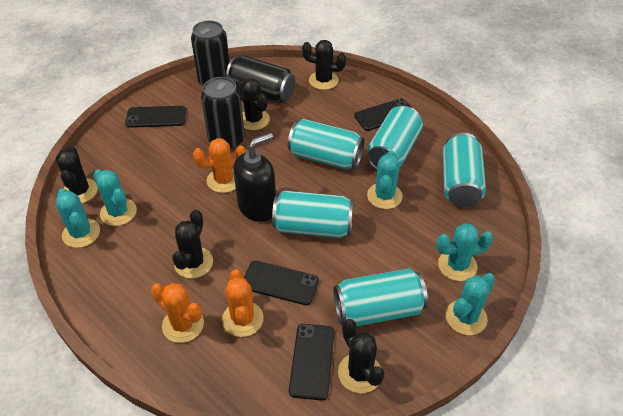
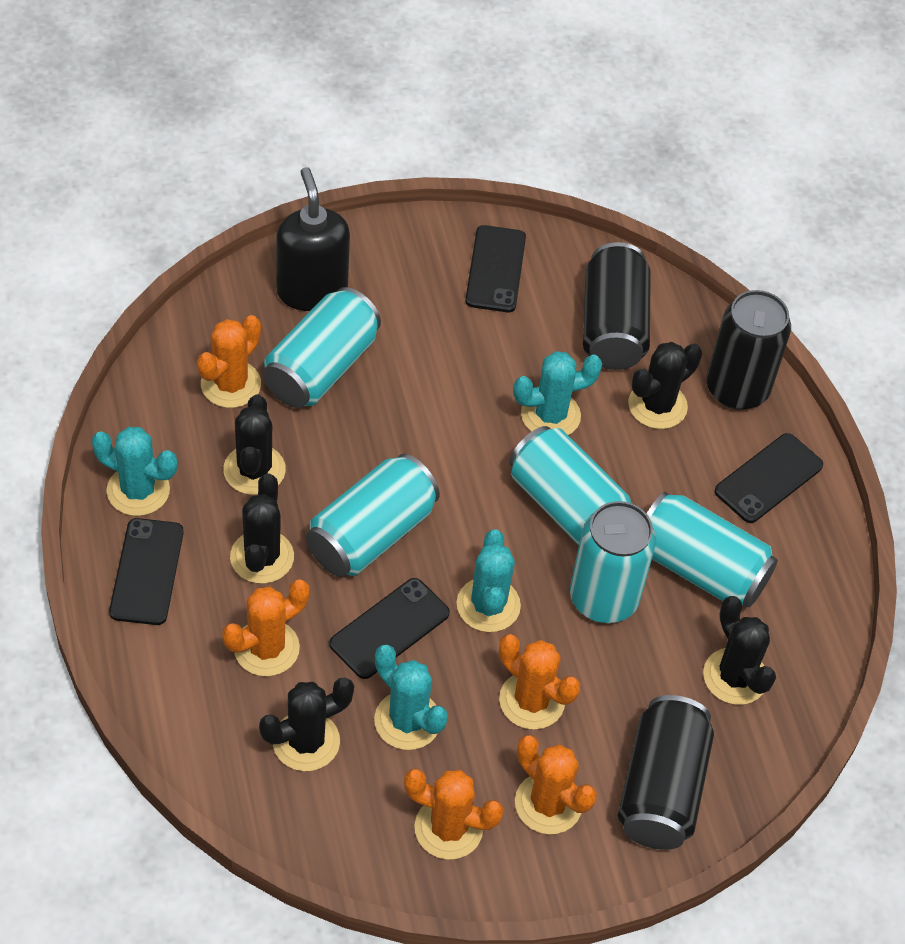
orange cactus: [151,283,204,343] [193,138,246,193] [222,269,264,337] = 3 -> [197,315,261,408] [222,579,309,676] [404,769,504,860] [499,634,580,730] [515,735,597,834] = 5
turquoise cactus: [56,189,100,248] [93,169,137,226] [367,151,403,209] [436,223,493,281] [446,273,495,335] = 5 -> [92,427,177,516] [374,645,448,750] [457,529,521,632] [513,351,602,435] = 4

